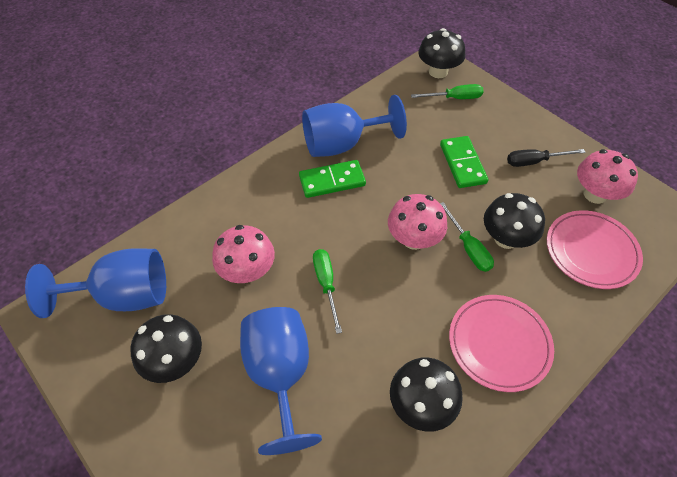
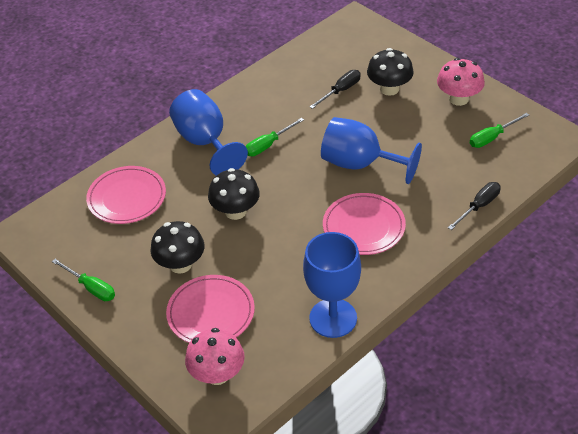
black mushroom: [130,314,202,383] [390,357,463,432] [418,28,465,78] [484,193,545,249] = 4 -> [150,221,205,274] [208,168,260,220] [367,48,414,96] = 3
black screwdriver: [507,149,586,167] = 1 -> [309,70,361,109] [448,182,501,230] = 2
green domino: [299,160,366,198] [440,136,488,188] = 2 -> none = 0
pink mushroom: [212,225,275,283] [388,194,447,250] [577,149,638,204] = 3 -> [185,328,245,385] [437,58,485,106] = 2
pink plate: [449,295,554,392] [547,210,643,289] = 2 -> [86,166,166,224] [166,275,255,343] [323,193,406,255] = 3

